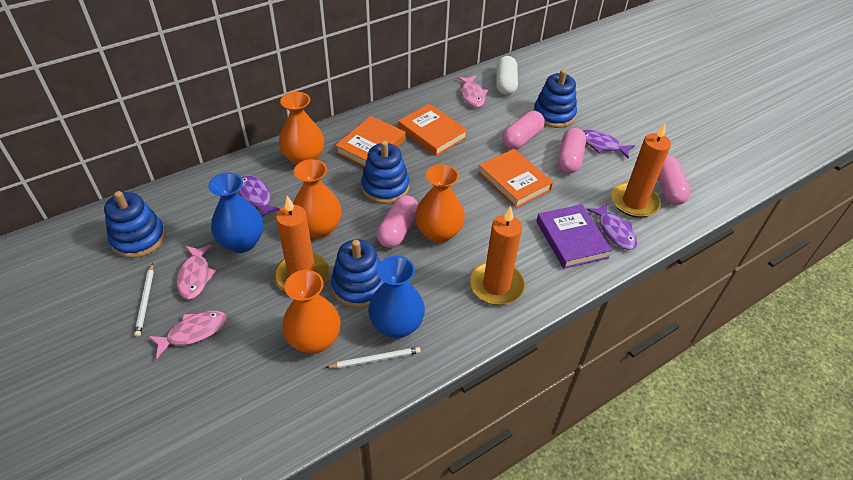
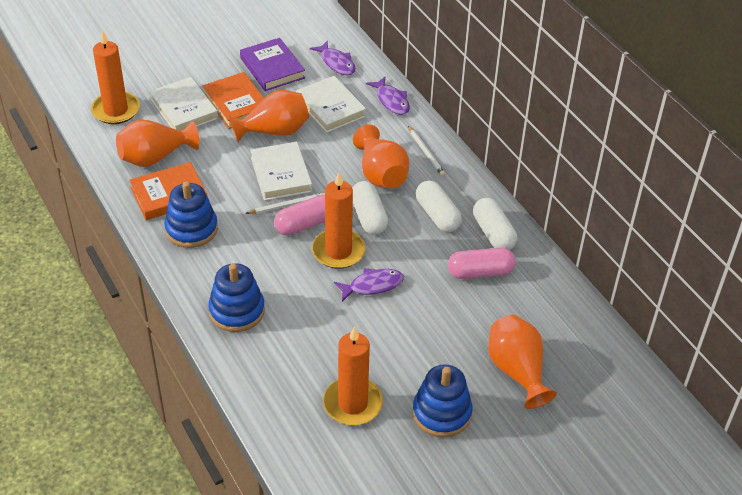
blue stacking toy: [104,191,165,258] [331,239,384,308] [361,140,409,204] [533,70,577,128] = 4 -> [164,182,218,248] [208,263,265,332] [413,364,473,438] = 3
blue vase: [208,173,263,253] [368,256,425,339] = 2 -> none = 0
orange book: [335,116,406,167] [398,104,468,156] [478,149,553,208] = 3 -> [129,162,208,220] [203,72,264,129] = 2
pink capsule: [377,195,419,248] [502,111,545,150] [558,128,586,173] [658,155,691,205] = 4 -> [274,195,325,235] [448,248,516,279] = 2
pink fish: [148,311,227,359] [177,245,216,300] [457,75,488,108] = 3 -> none = 0
white book: none = 0 -> [149,77,218,131] [250,142,312,201] [296,76,366,133] = 3
white capsule: [496,56,518,95] = 1 -> [352,181,388,235] [416,181,462,232] [473,198,517,250] = 3

